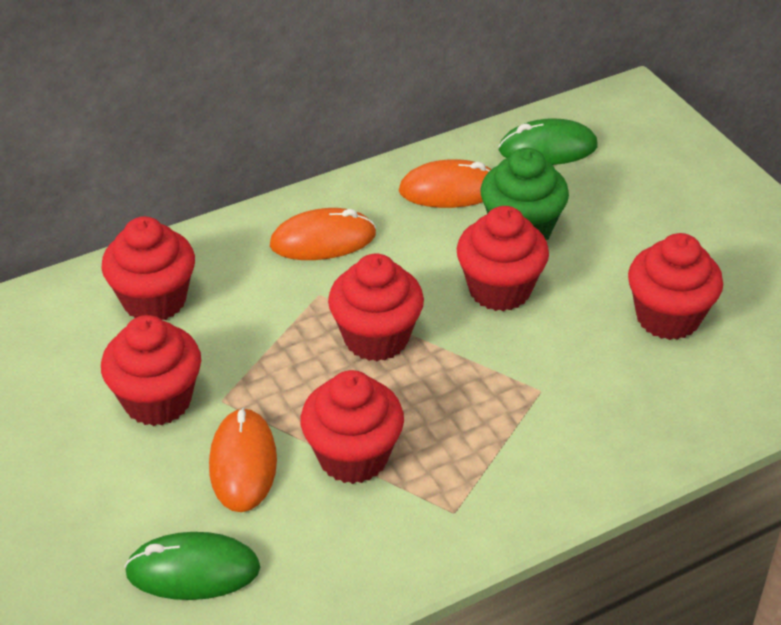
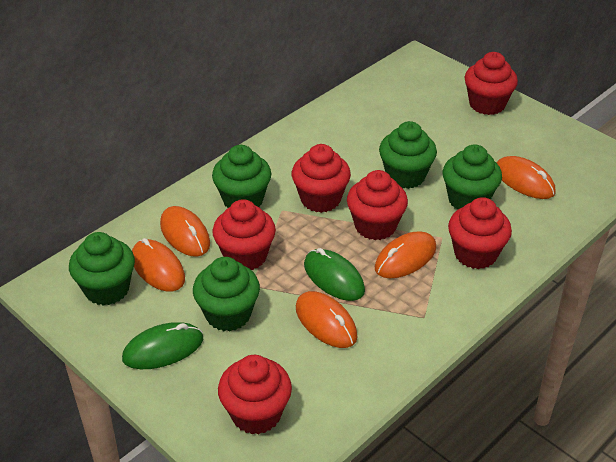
green cupcake: [480,148,569,240] = 1 -> [69,232,135,306] [193,257,260,331] [212,145,271,208] [379,121,437,189] [443,144,502,209] = 5
orange mouse: [209,407,277,512] [270,208,376,260] [399,159,492,208] = 3 -> [132,238,185,291] [160,206,210,257] [296,291,357,348] [375,231,437,278] [496,156,556,199] = 5

